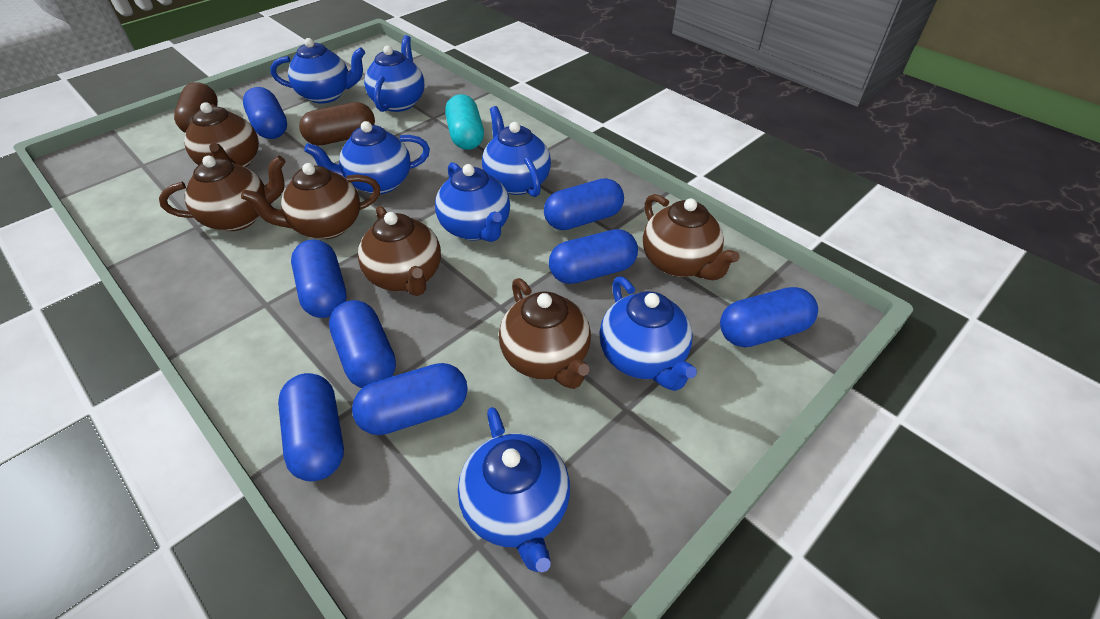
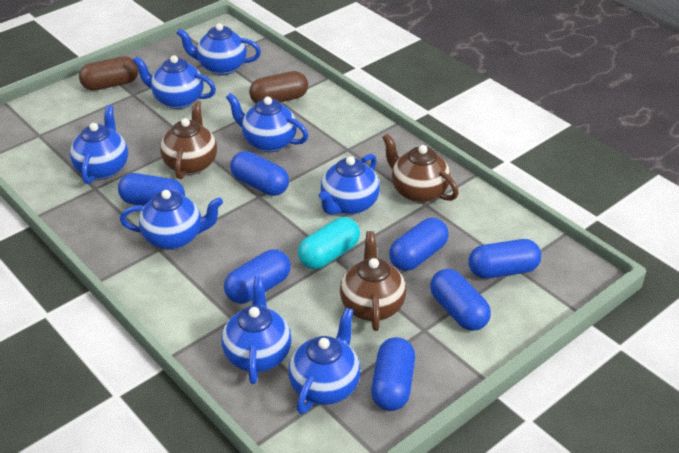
blue capsule: [243,87,287,139] [278,373,344,481] [291,239,347,318] [329,300,396,388] [352,363,468,435] [544,178,624,230] [549,229,638,284] [720,287,818,347] = 8 -> [118,173,185,206] [224,249,291,304] [230,151,289,196] [371,337,415,411] [389,218,449,271] [430,269,491,331] [468,239,541,278] = 7
blue teapot: [270,38,365,104] [304,121,430,194] [364,35,424,112] [435,162,510,242] [458,407,570,572] [482,106,551,197] [599,276,697,391] = 7 -> [70,105,128,184] [120,190,223,250] [133,55,216,109] [177,23,261,75] [221,276,292,384] [226,93,308,152] [288,308,361,414] [319,154,380,215] = 8
brown teapot: [159,156,286,231] [184,102,259,167] [241,163,380,239] [358,206,441,296] [499,278,591,389] [643,194,740,280] = 6 -> [160,101,217,179] [340,231,406,331] [382,134,459,203] = 3

